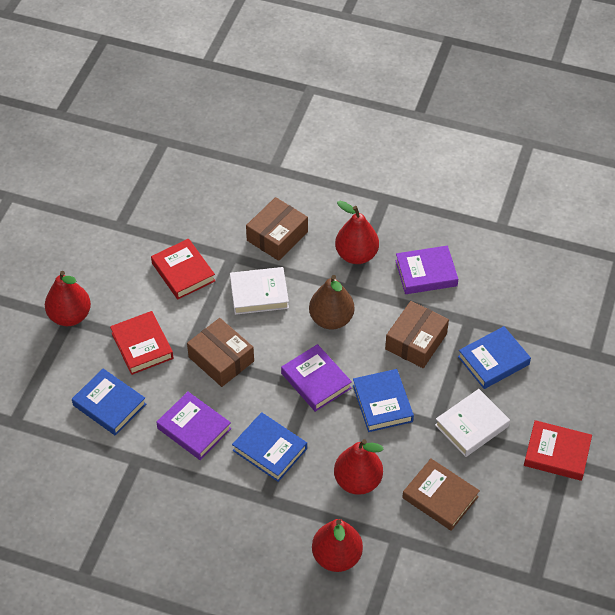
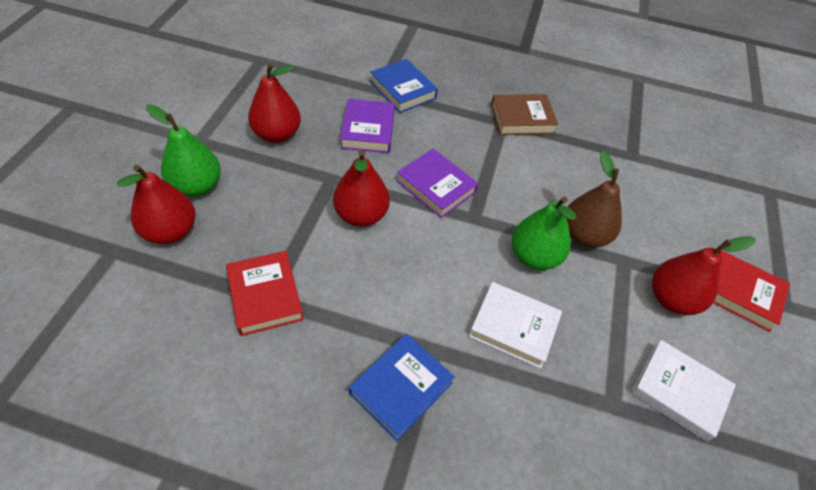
blue book: [72,368,146,436] [232,412,307,482] [353,369,414,432] [458,326,531,389] = 4 -> [349,334,455,441] [370,59,438,113] = 2
brown box: [187,318,254,387] [246,197,308,261] [385,301,449,368] = 3 -> none = 0
green pear: none = 0 -> [146,104,221,197] [512,197,577,270] = 2
purple book: [156,392,231,460] [281,344,352,412] [395,245,458,294] = 3 -> [340,99,395,153] [396,149,478,218] = 2
red book: [110,311,174,375] [151,238,215,300] [524,420,592,481] = 3 -> [226,251,304,336] [714,250,790,332] = 2

